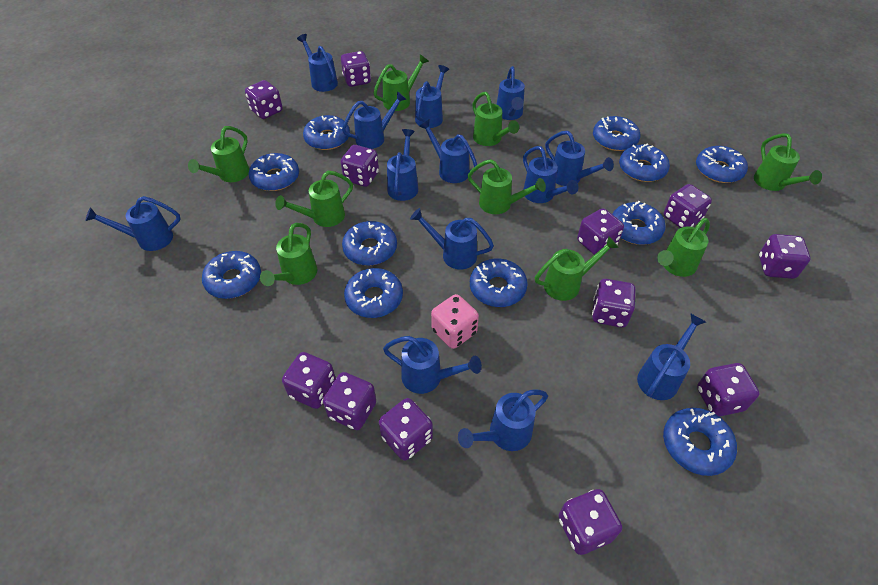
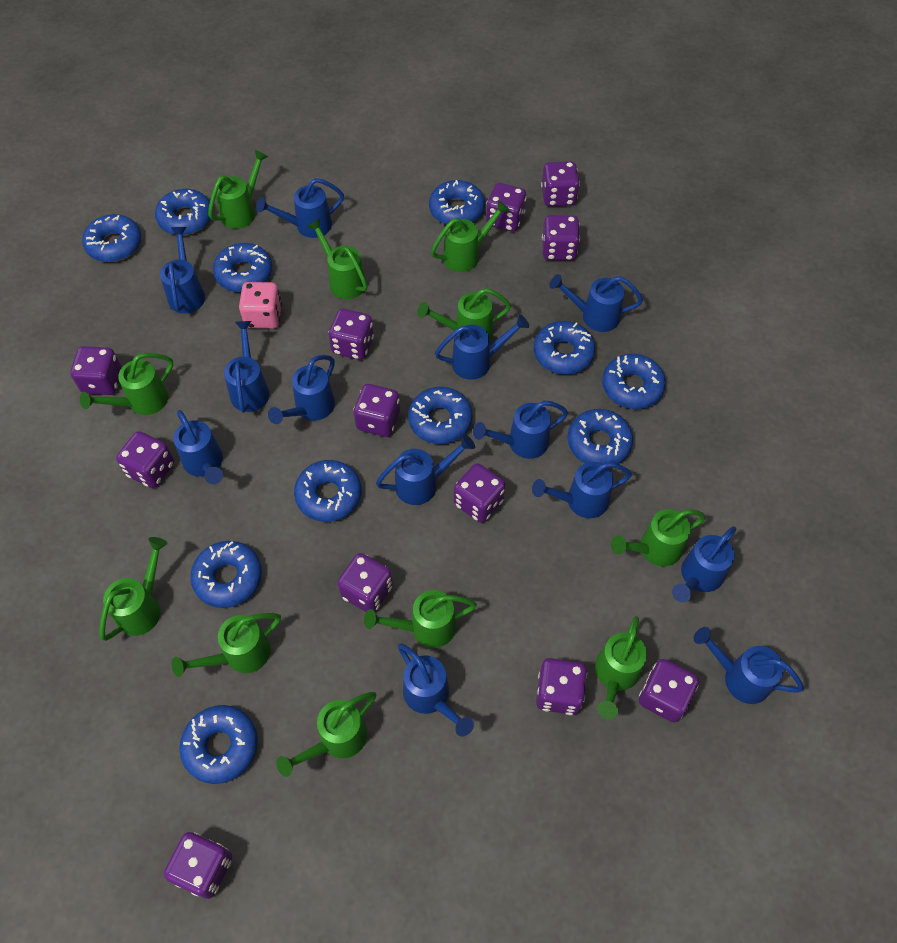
green watering can: [188,126,249,182] [260,223,317,286] [275,171,353,227] [374,54,429,111] [468,159,546,214] [472,92,519,146] [535,236,619,301] [657,218,710,277] [754,133,822,191] = 9 -> [80,353,173,415] [99,537,168,641] [172,613,281,677] [208,150,268,229] [276,692,376,777] [307,219,368,299] [364,590,477,648] [417,288,511,340] [431,200,510,272] [595,616,647,719] [611,509,706,566] = 11

